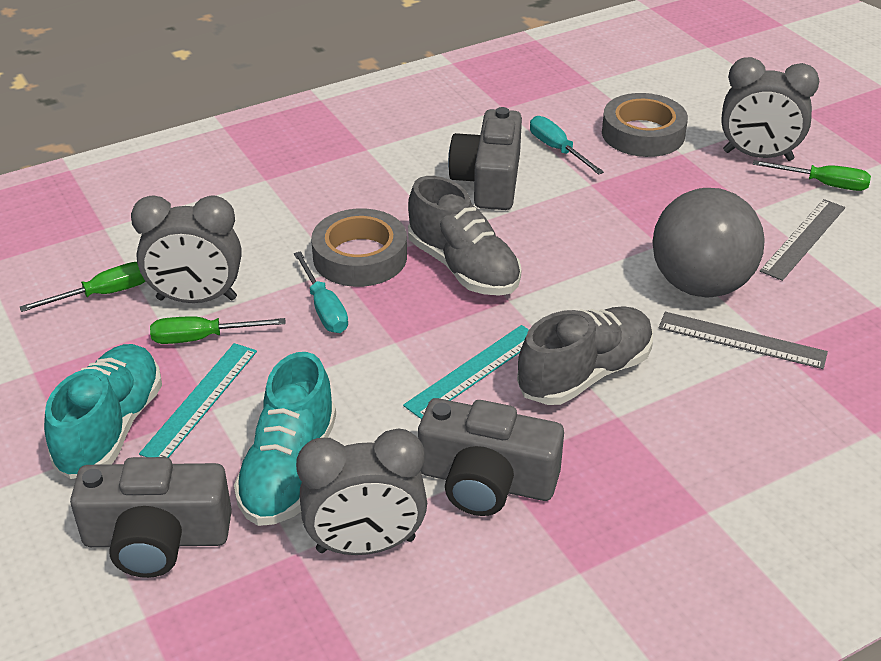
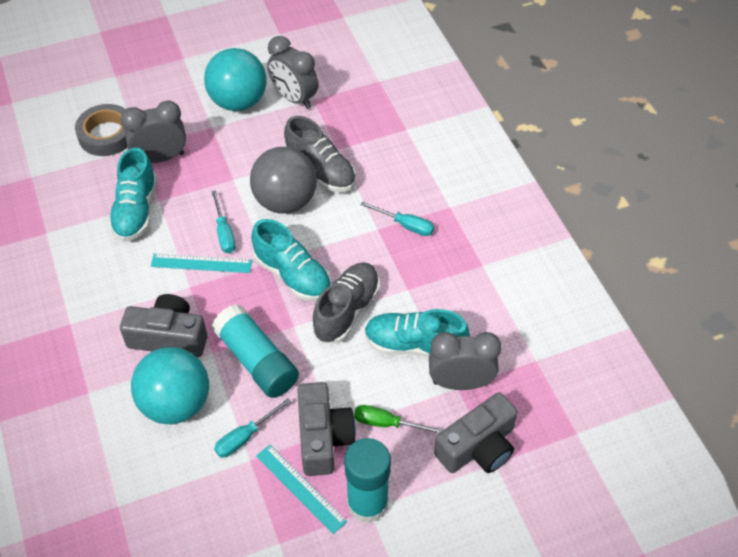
green screwdriver: [20,262,145,312] [150,316,286,344] [753,160,871,191] = 3 -> [354,405,444,434] = 1
grey ruler: [659,312,828,369] [760,199,845,281] = 2 -> none = 0
grey tape: [311,208,407,287] [602,93,688,157] = 2 -> [75,104,128,156] = 1
turquoise ball: none = 0 -> [131,347,209,425] [204,48,267,111] = 2
turquoise glue stick: none = 0 -> [212,304,299,398] [344,438,391,523] = 2
turquoise screwdriver: [294,251,348,333] [530,116,604,175] = 2 -> [211,190,235,253] [214,398,291,457] [361,201,434,236] = 3
turquoise shoe: [44,344,162,479] [234,352,336,526] = 2 -> [108,148,157,242] [251,219,331,301] [365,309,470,358] = 3

